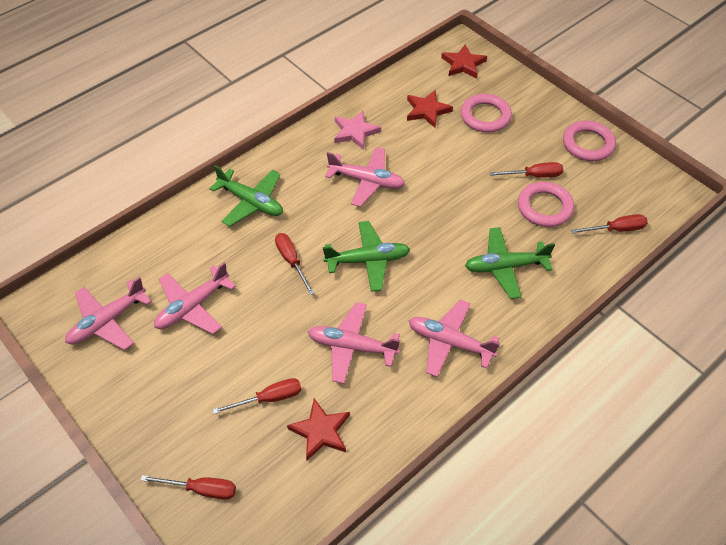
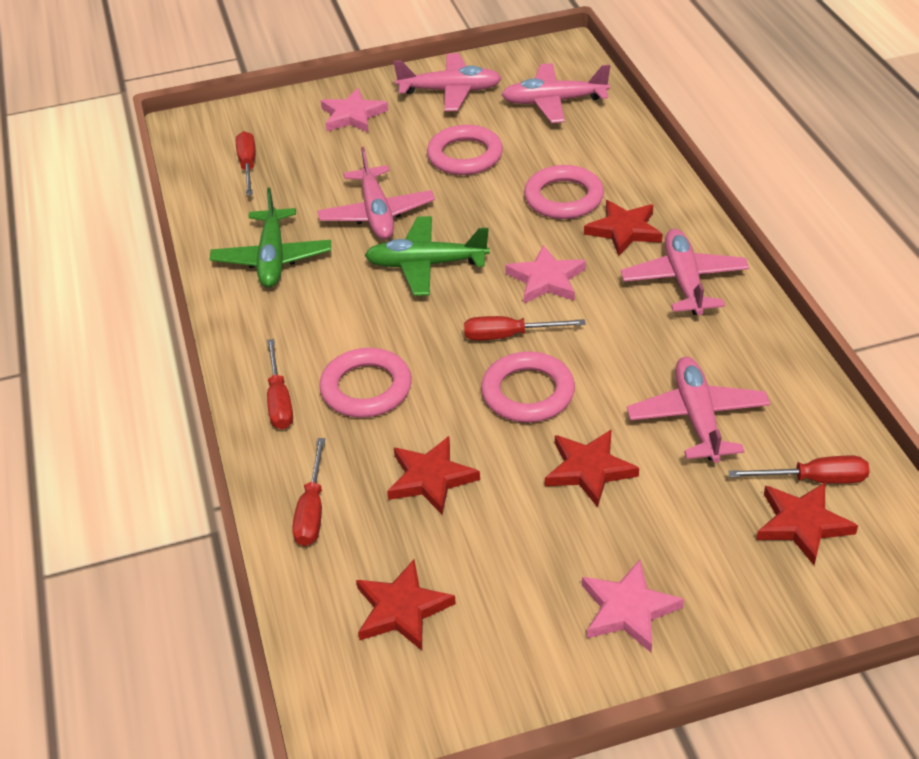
green plane: [209,165,283,226] [323,221,410,292] [465,227,555,299] = 3 -> [210,188,331,288] [364,216,490,296] = 2
pink ring: [461,94,512,133] [518,182,574,227] [563,121,616,161] = 3 -> [319,348,412,418] [427,125,503,175] [481,352,575,422] [524,165,604,219] = 4
pink star: [334,111,381,150] = 1 -> [321,88,389,133] [505,245,586,303] [582,560,684,652] = 3
red star: [287,399,350,460] [407,90,453,127] [441,45,487,78] = 3 -> [356,559,456,650] [387,436,480,515] [545,429,639,508] [584,200,663,256] [756,483,858,565] = 5

